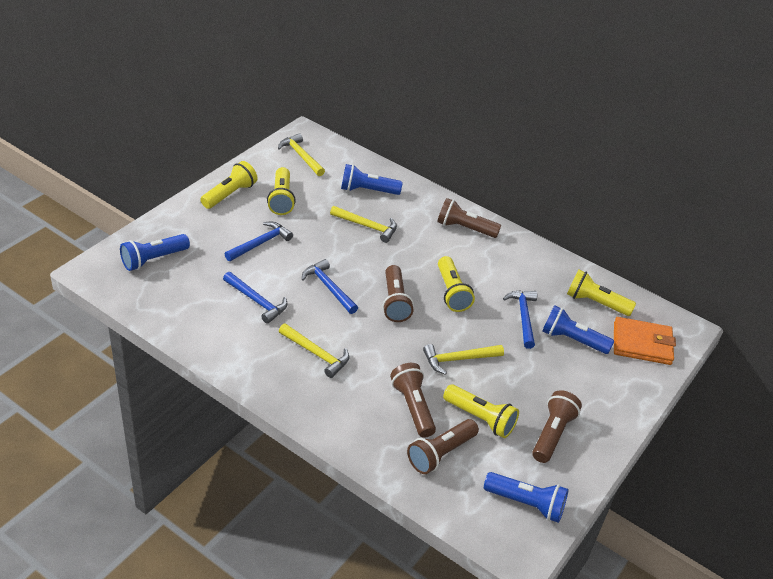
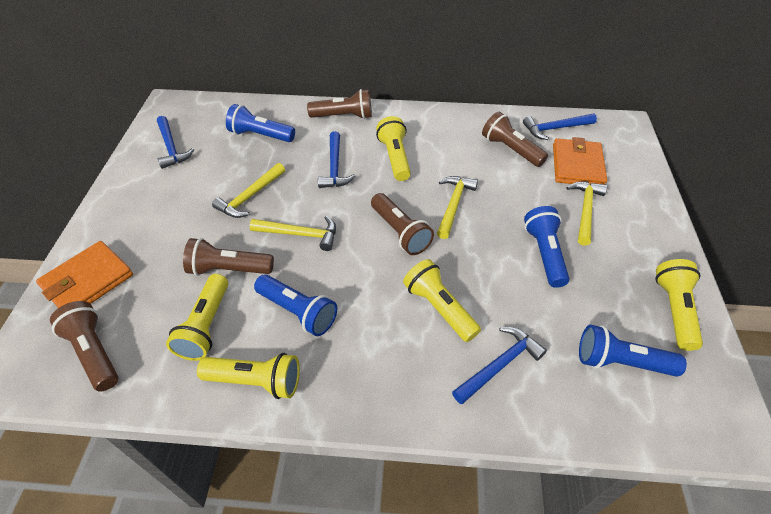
orange wallet: [614,317,676,365] = 1 -> [36,241,133,308] [553,137,607,184] = 2

